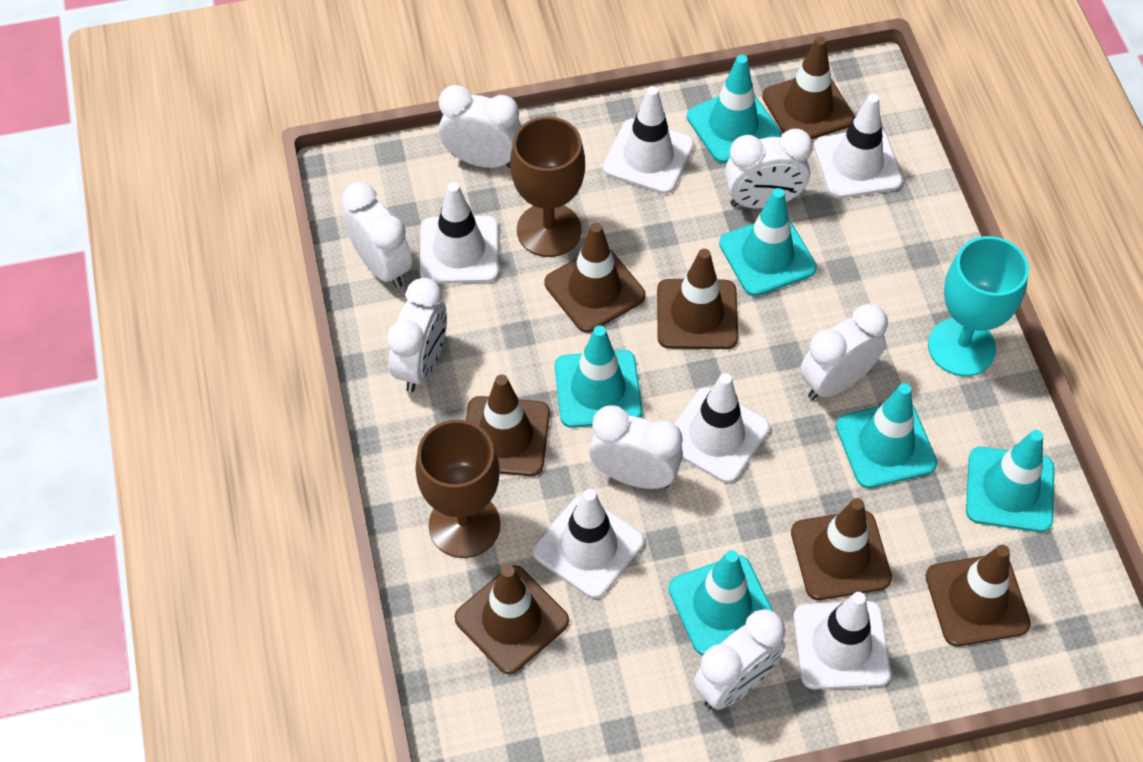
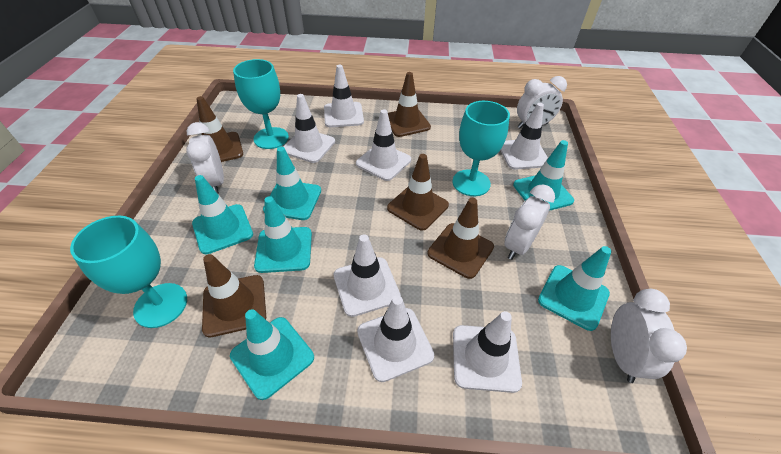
brown goblet: [415,420,500,558] [510,116,585,257] = 2 -> none = 0
brown traffic cone: [455,565,569,674] [466,375,550,476] [545,223,646,333] [657,249,738,349] [762,36,855,140] [791,498,892,600] [926,545,1031,646] = 7 -> [196,96,243,162] [202,254,266,338] [387,154,449,231] [388,72,431,137] [428,198,494,279] = 5
turquoise goblet: [928,236,1029,376] = 1 -> [70,216,187,328] [233,59,289,149] [452,101,510,196] = 3
white clock: [342,182,412,288] [387,278,447,392] [439,85,521,168] [589,405,683,489] [693,609,785,709] [725,129,813,209] [800,304,888,400] = 7 -> [186,122,224,194] [504,184,555,260] [517,76,567,128] [611,289,687,383] = 4
white traffic cone: [420,182,499,284] [533,489,644,598] [603,86,694,194] [674,373,770,483] [793,592,891,690] [814,94,903,198] = 6 -> [283,94,335,163] [324,65,364,127] [334,234,401,317] [356,109,411,181] [357,296,434,382] [453,311,522,393] [501,103,548,170] = 7

